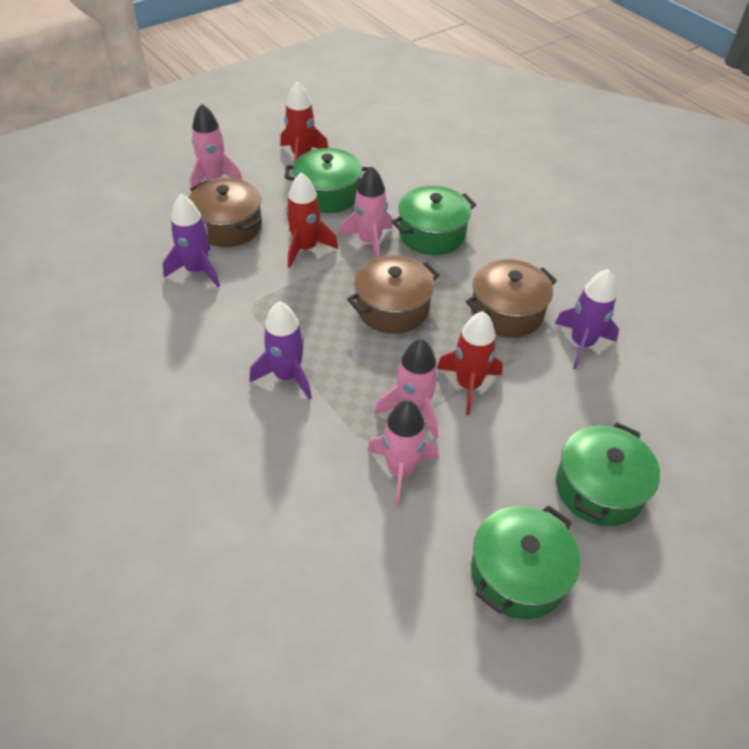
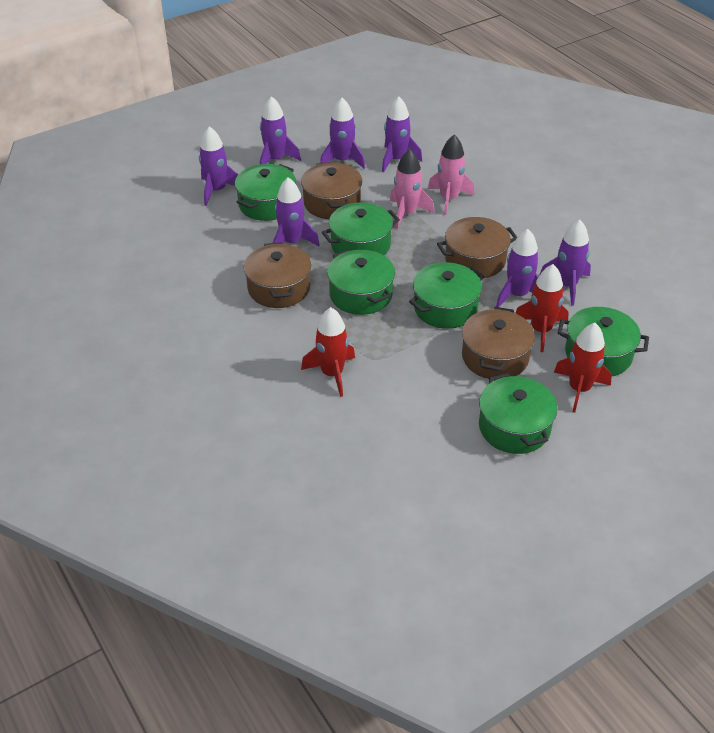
brown pot: [189,178,262,247] [347,255,440,334] [466,259,557,338] = 3 -> [244,242,311,308] [301,162,362,219] [437,217,517,278] [462,307,535,379] = 4
green pot: [285,148,370,213] [392,186,476,255] [471,505,580,619] [556,422,660,526] = 4 -> [235,164,296,221] [322,203,400,255] [327,249,395,315] [409,262,484,329] [479,373,557,454] [558,307,649,376] = 6
pink rocket: [190,104,242,193] [339,166,393,258] [367,400,439,507] [374,339,439,440] = 4 -> [390,149,434,229] [428,135,474,215] = 2
purple rocket: [163,194,220,287] [250,301,312,400] [555,269,619,369] = 3 -> [199,126,238,206] [260,96,301,164] [272,177,320,246] [320,98,365,169] [382,97,422,173] [496,229,539,307] [539,220,591,305] = 7

